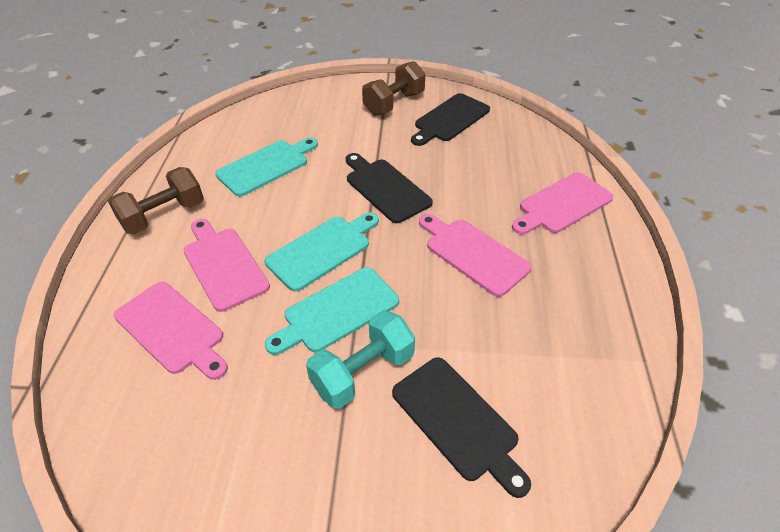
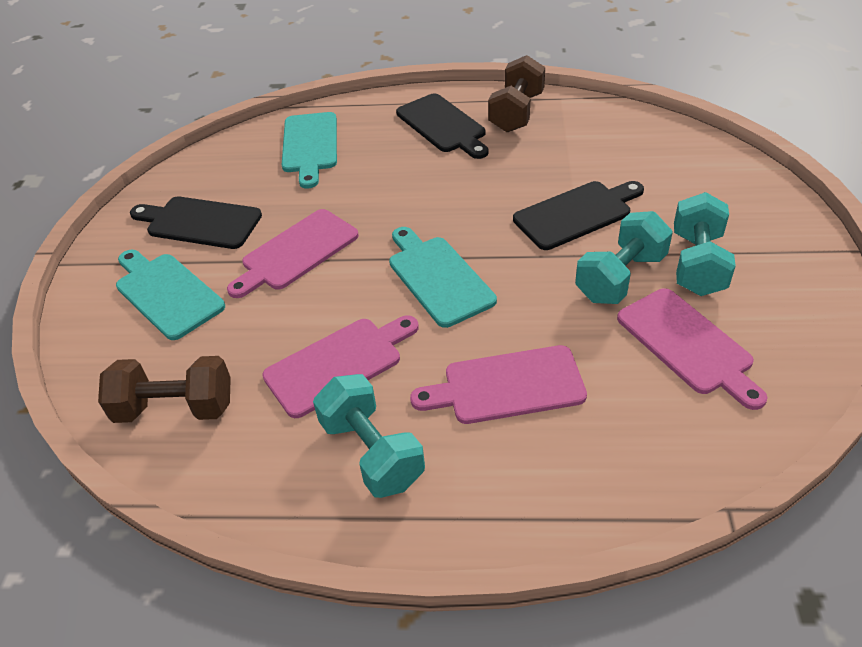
turquoise dumbbell: [306,310,415,409] = 1 -> [313,374,425,498] [575,211,673,304] [674,192,736,296] = 3

